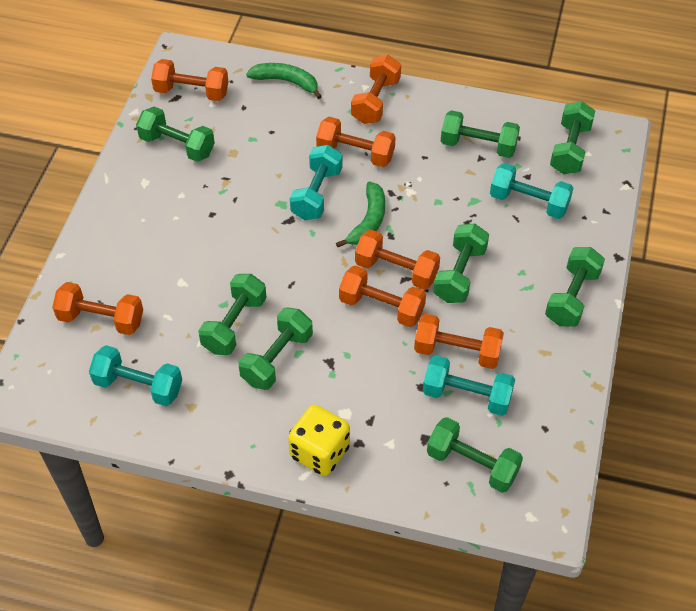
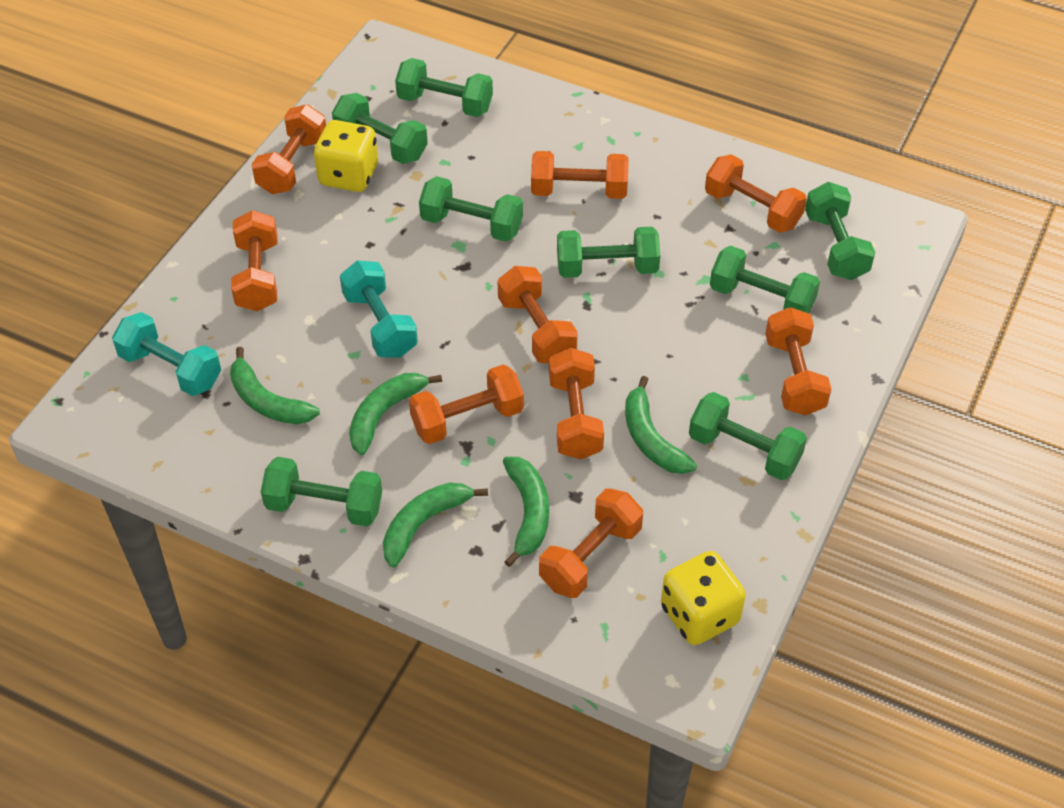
green banana: [246,63,322,99] [336,181,385,247] = 2 -> [230,347,320,424] [349,373,442,455] [383,482,488,568] [503,457,549,567] [625,376,697,474] = 5
orange dumbbell: [52,282,143,335] [151,59,229,101] [316,117,396,167] [339,266,426,327] [351,55,401,124] [355,230,440,290] [414,314,504,369] = 7 -> [231,210,277,311] [251,104,326,194] [409,365,524,444] [498,266,578,363] [531,151,629,199] [539,488,643,598] [549,348,604,459] [705,154,807,233] [765,307,831,416] = 9
turquoise dumbbell: [89,345,182,406] [290,145,343,220] [423,355,515,416] [490,163,573,219] = 4 -> [112,312,221,396] [340,260,418,358] = 2
yellow dice: [288,405,350,476] = 1 -> [314,120,378,192] [661,551,746,645] = 2

